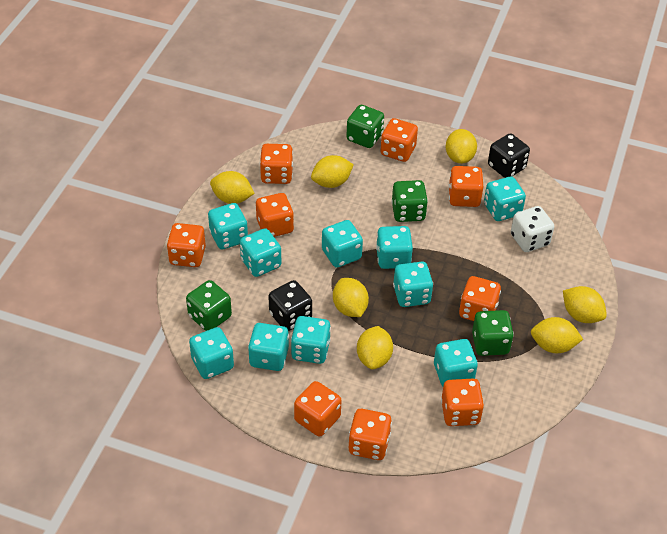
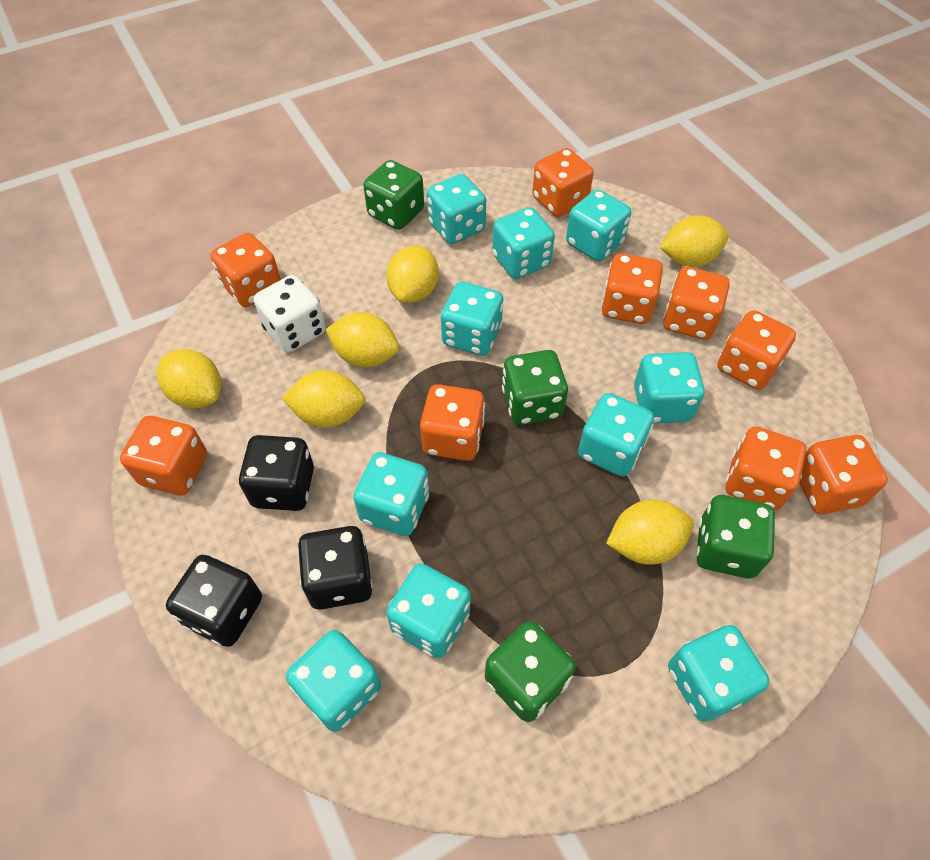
black dice: [268,280,312,331] [488,134,530,178] = 2 -> [166,555,262,647] [239,435,314,511] [298,526,373,610] = 3
yellow lemon: [210,171,255,204] [311,155,354,188] [333,278,369,317] [357,326,393,369] [446,129,477,164] [531,317,583,353] [563,286,607,323] = 7 -> [157,349,221,408] [282,370,365,427] [325,312,399,367] [386,245,439,303] [606,500,694,565] [660,216,729,267] = 6

